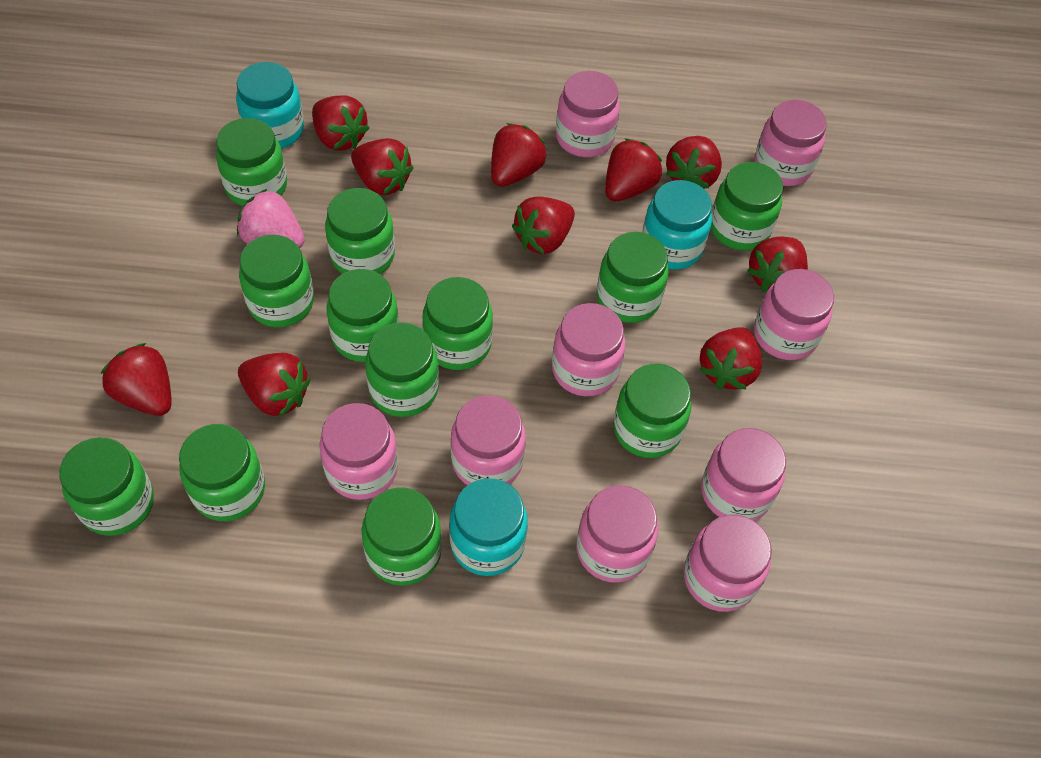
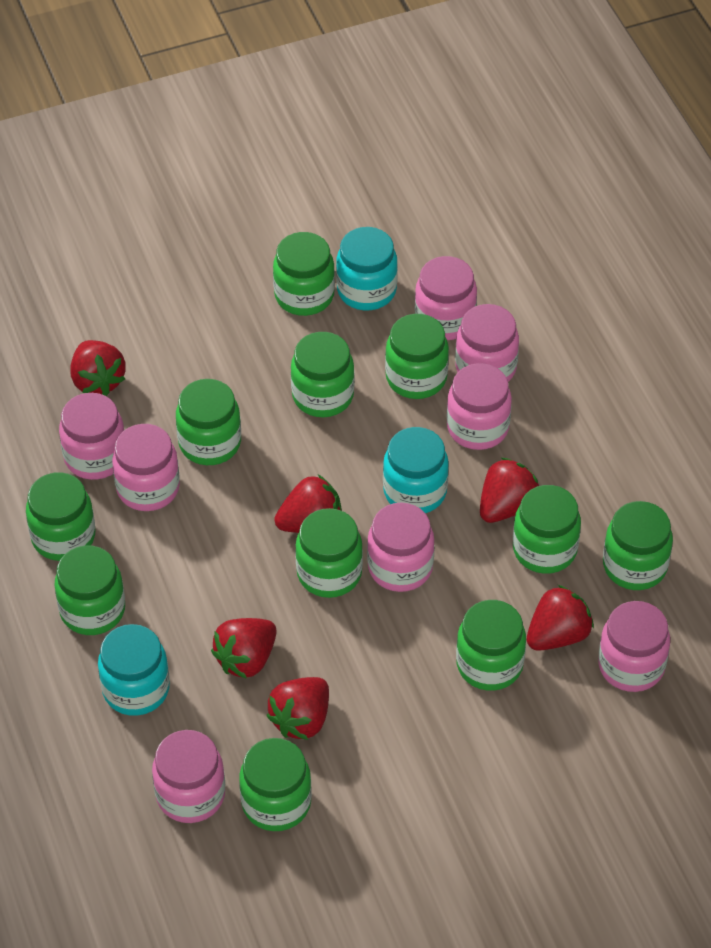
green jar: [59,437,154,536] [179,424,265,522] [216,118,287,206] [239,235,314,327] [325,188,395,274] [326,269,399,362] [362,487,442,586] [365,322,439,417] [422,277,493,370] [597,232,669,323] [613,364,691,458] [711,162,783,251] = 12 -> [26,472,95,561] [54,545,125,635] [176,379,241,465] [239,738,312,831] [273,232,335,316] [291,332,355,417] [295,508,363,598] [385,314,449,399] [456,600,526,691] [513,485,581,574] [603,501,673,590] = 11
pink jar: [320,403,398,500] [451,395,526,485] [552,303,626,396] [556,71,620,157] [576,485,658,583] [684,514,772,612] [701,428,786,521] [754,269,834,360] [755,100,827,186] = 9 -> [59,393,124,480] [112,424,180,511] [152,730,225,823] [367,503,435,592] [415,256,477,340] [447,363,512,450] [455,304,519,382] [598,601,670,692] = 8
pink strawberry: [237,189,305,248] = 1 -> none = 0
red strawberry: [101,343,172,416] [238,353,310,417] [312,95,370,151] [351,138,414,195] [491,123,547,187] [512,196,575,254] [605,138,662,201] [666,136,722,189] [699,327,762,390] [747,237,808,292] = 10 -> [70,340,126,396] [211,618,276,679] [266,677,329,740] [274,475,342,533] [480,458,539,523] [527,585,594,651] = 6

